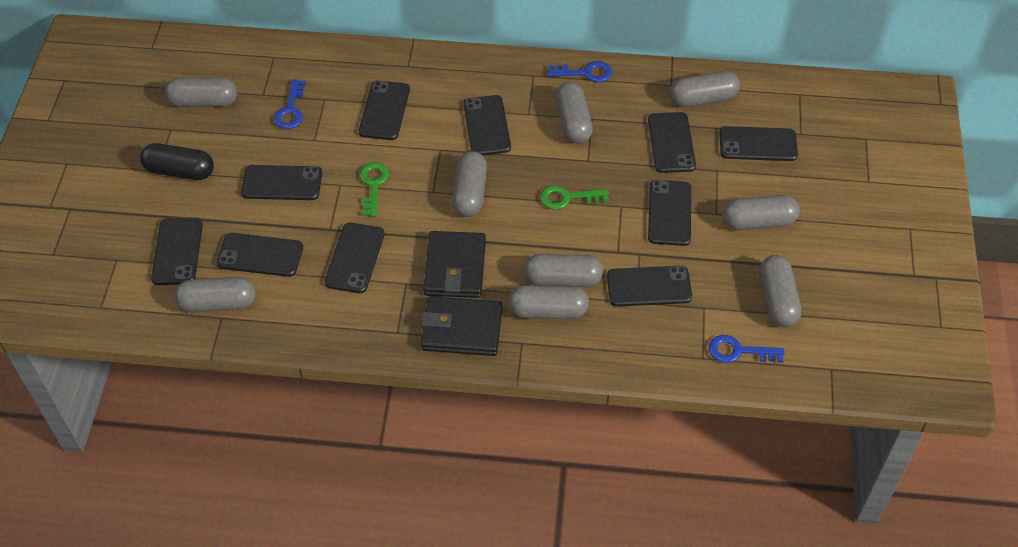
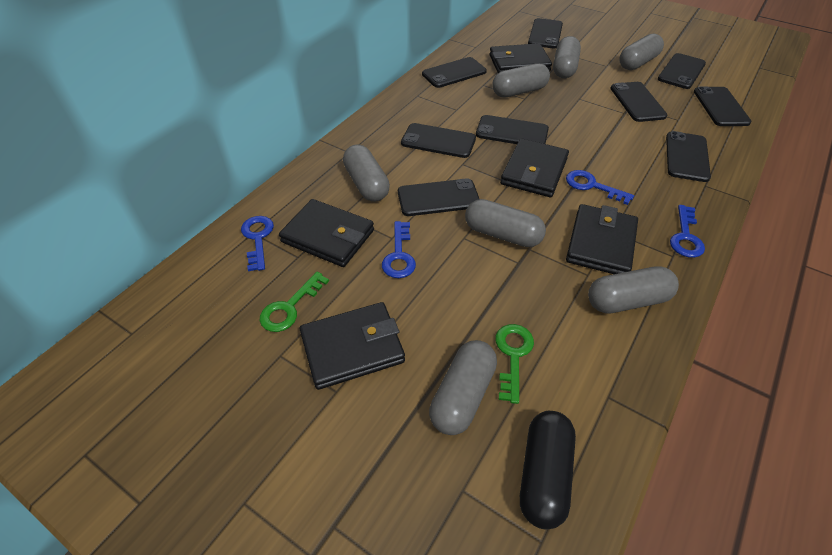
black phone: [151,218,203,285] [217,233,303,277] [241,165,322,200] [325,223,385,293] [359,80,410,140] [463,95,511,155] [607,266,692,307] [648,112,696,173] [648,180,691,246] [719,126,798,161] = 10 -> [398,178,479,216] [401,123,476,158] [422,57,487,88] [476,115,549,144] [528,18,563,49] [610,82,668,122] [658,53,706,89] [666,131,711,182] [694,86,752,126] = 9
black wallet: [421,296,502,356] [423,231,486,298] = 2 -> [279,199,374,267] [300,302,405,390] [489,43,552,73] [500,138,569,197] [566,204,638,274] = 5
blue key: [274,80,306,129] [547,61,612,82] [709,335,785,363] = 3 -> [241,216,274,271] [382,221,416,278] [566,170,634,205] [670,205,705,258] = 4
grey capsule: [165,77,237,107] [174,277,256,312] [452,151,487,217] [508,285,589,319] [524,254,603,287] [555,82,593,144] [670,71,740,107] [723,195,800,230] [759,255,802,327] = 9 -> [343,144,390,202] [429,340,497,435] [465,199,546,247] [492,63,550,97] [553,36,581,78] [588,266,679,314] [619,33,664,70] = 7

